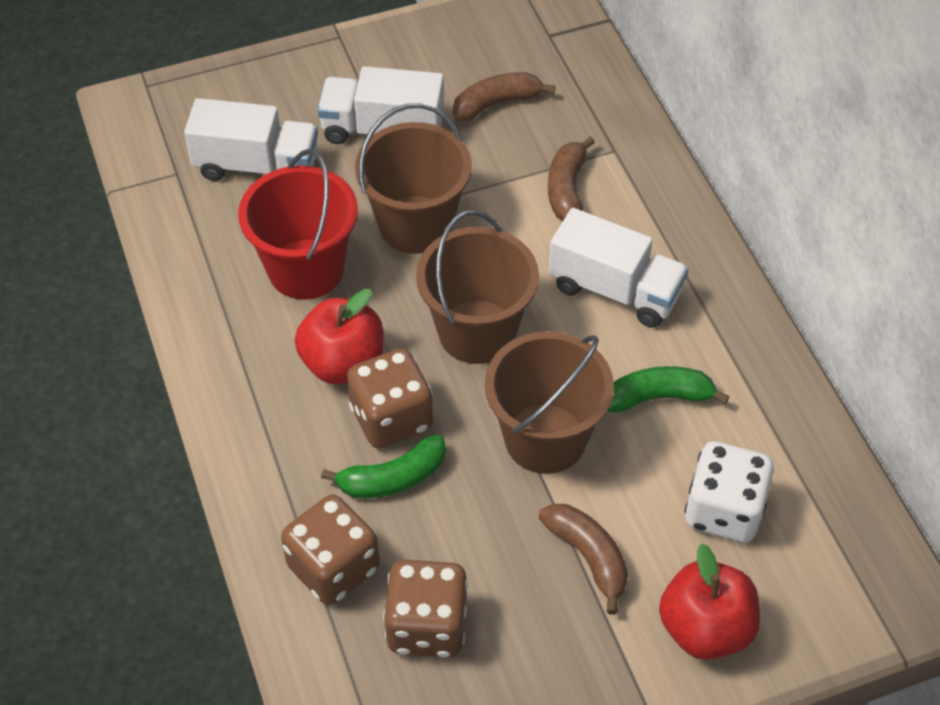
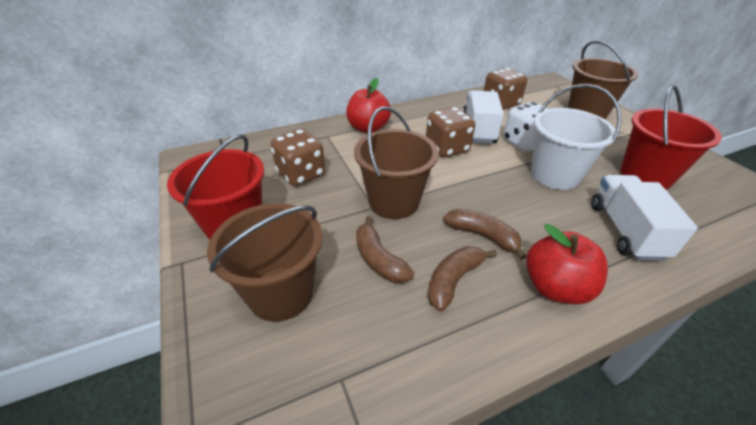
green banana: [321,435,446,498] [608,366,730,412] = 2 -> none = 0
red bucket: [238,149,358,300] = 1 -> [167,134,264,240] [620,84,722,190] = 2
white bucket: none = 0 -> [531,84,622,190] = 1
white truck: [184,98,318,181] [317,66,444,144] [549,208,689,328] = 3 -> [463,91,504,143] [591,175,698,261] = 2

